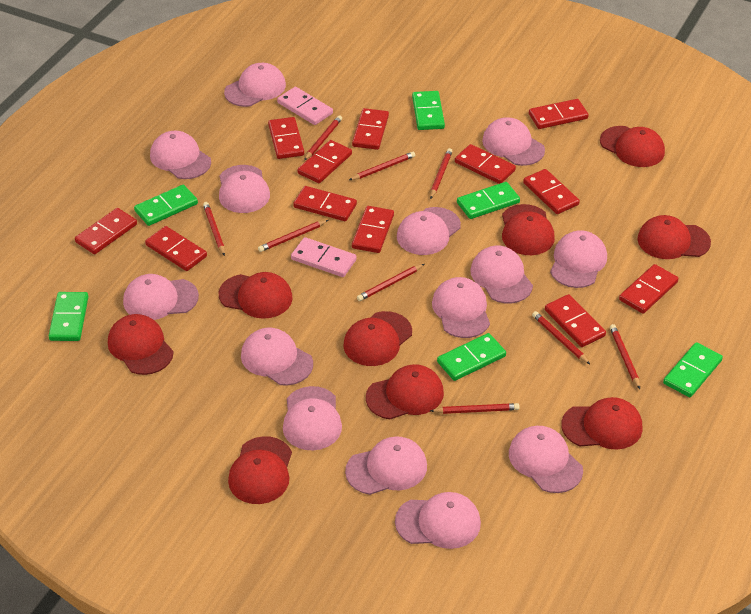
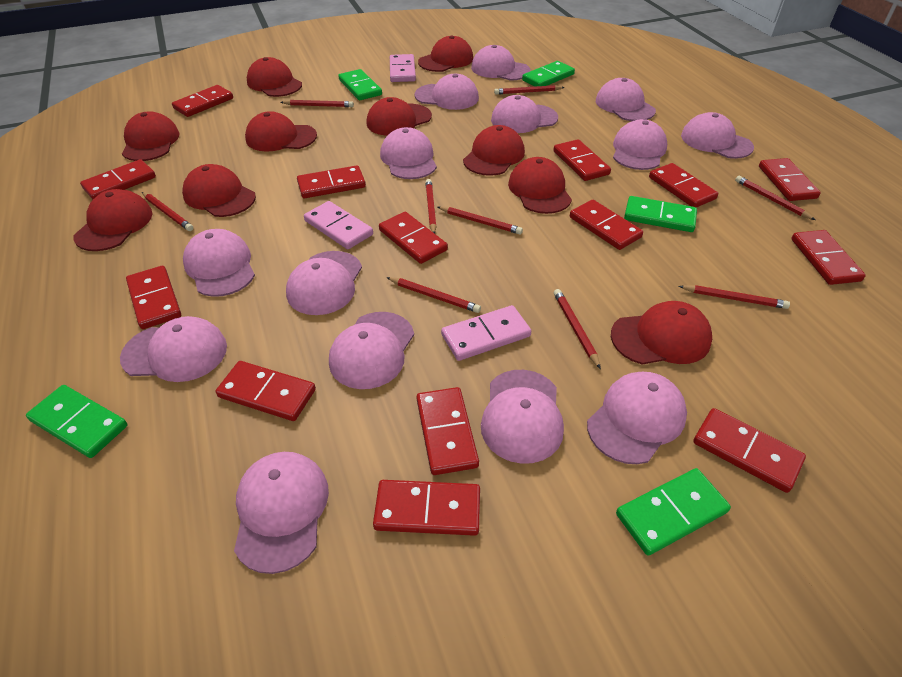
green domino: [49,292,88,341] [134,185,198,226] [412,91,445,130] [437,333,506,381] [457,182,520,219] [663,342,723,397] = 6 -> [26,385,127,458] [338,69,382,100] [522,61,575,87] [616,468,731,556] [624,196,697,232] = 5
pink domino: [277,87,333,125] [291,237,357,277] = 2 -> [304,201,373,249] [390,54,416,82] [441,305,531,361] = 3
red cap: [108,314,174,375] [218,272,293,319] [228,436,292,504] [343,311,412,366] [366,364,444,419] [502,204,555,255] [561,397,642,450] [600,126,665,167] [637,215,711,259] = 9 -> [73,189,152,251] [122,111,179,161] [182,164,256,217] [245,111,317,151] [247,57,302,97] [366,97,432,136] [418,35,473,72] [463,125,525,176] [508,157,572,214] [611,301,712,365] = 10
red domino: [75,208,137,254] [145,226,207,271] [268,117,304,159] [293,186,357,221] [297,140,352,183] [352,108,389,150] [352,206,394,253] [455,144,516,184] [523,169,580,214] [529,99,588,129] [545,294,606,347] [619,264,678,314] = 12 -> [80,159,156,199] [126,266,181,329] [172,85,233,117] [216,361,316,421] [297,165,366,198] [373,480,480,536] [379,212,448,264] [417,387,479,475] [553,139,611,181] [570,200,643,250] [649,163,718,207] [693,408,806,493] [759,158,821,201] [791,230,866,285] = 14

